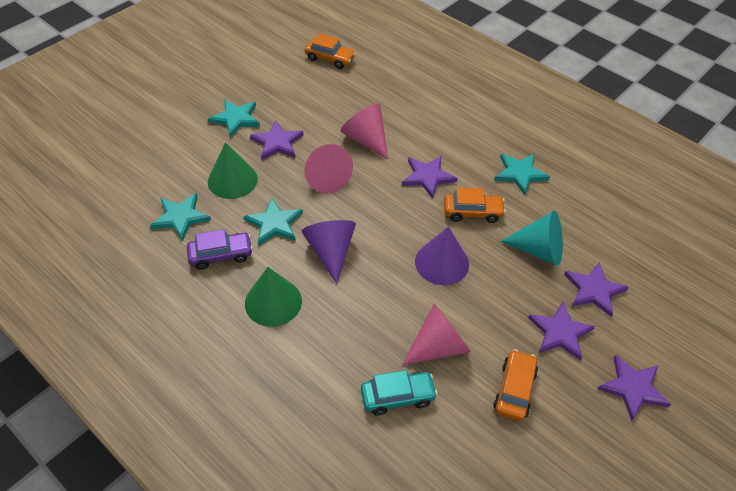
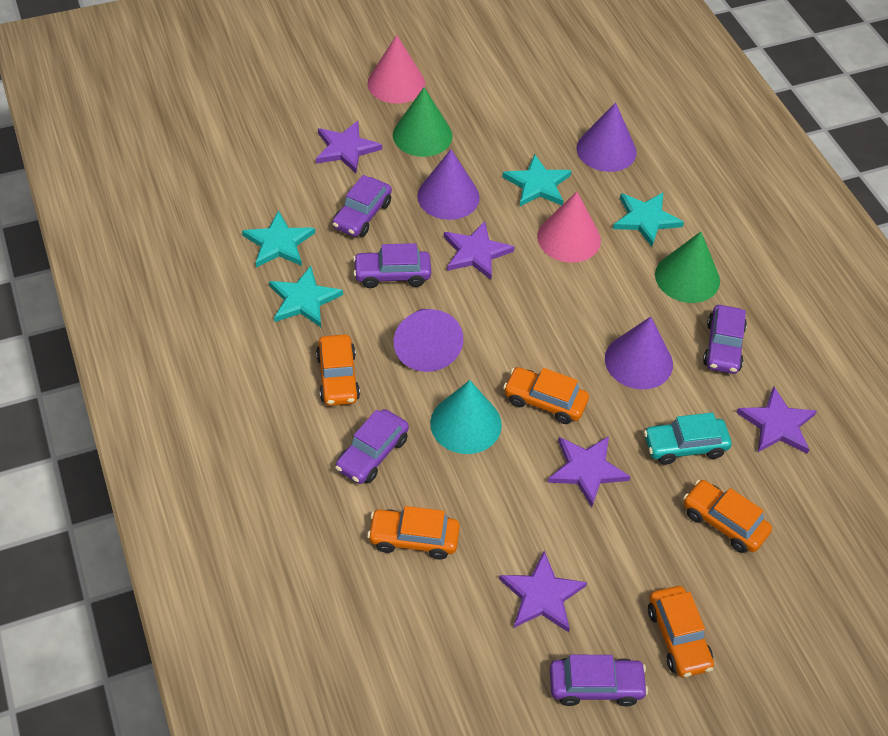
orange car: [305,33,356,69] [444,188,506,223] [493,349,538,421] = 3 -> [316,334,360,406] [367,506,460,559] [503,367,589,424] [648,586,714,677] [683,480,772,553] = 5
pink cone: [305,144,353,193] [341,104,388,159] [402,303,471,366] = 3 -> [367,35,425,104] [537,192,601,263] = 2
purple car: [187,229,253,270] = 1 -> [332,175,392,237] [335,409,409,484] [353,243,431,288] [550,655,648,706] [703,305,747,374] = 5
purple cone: [302,220,356,284] [415,226,469,285] = 2 -> [394,309,463,372] [417,149,480,220] [577,102,637,172] [605,317,673,389] = 4

